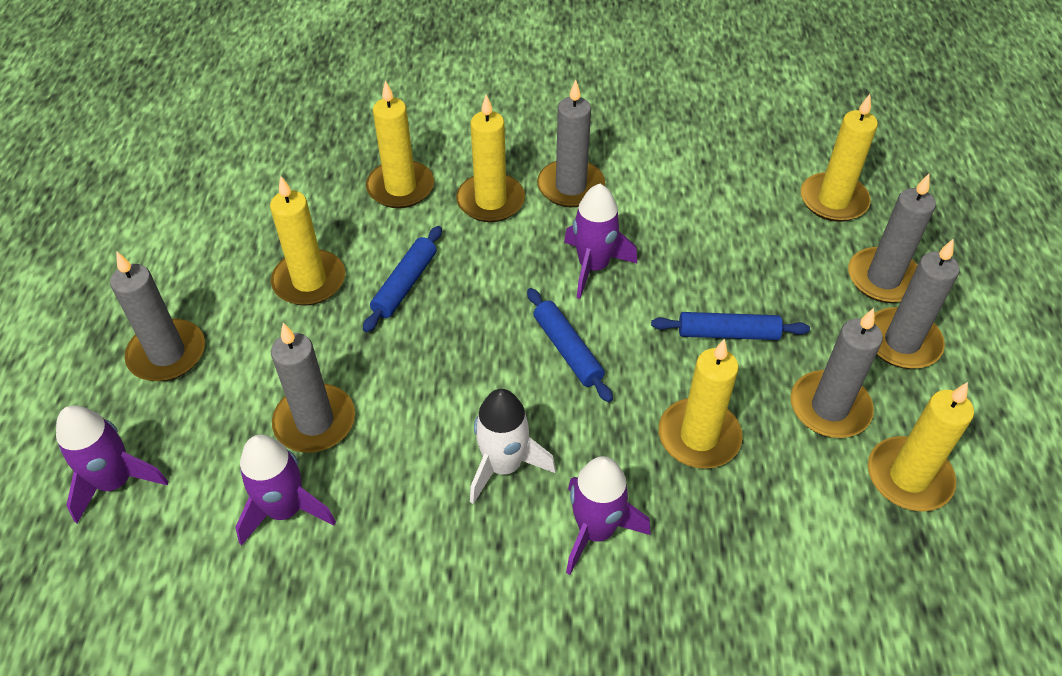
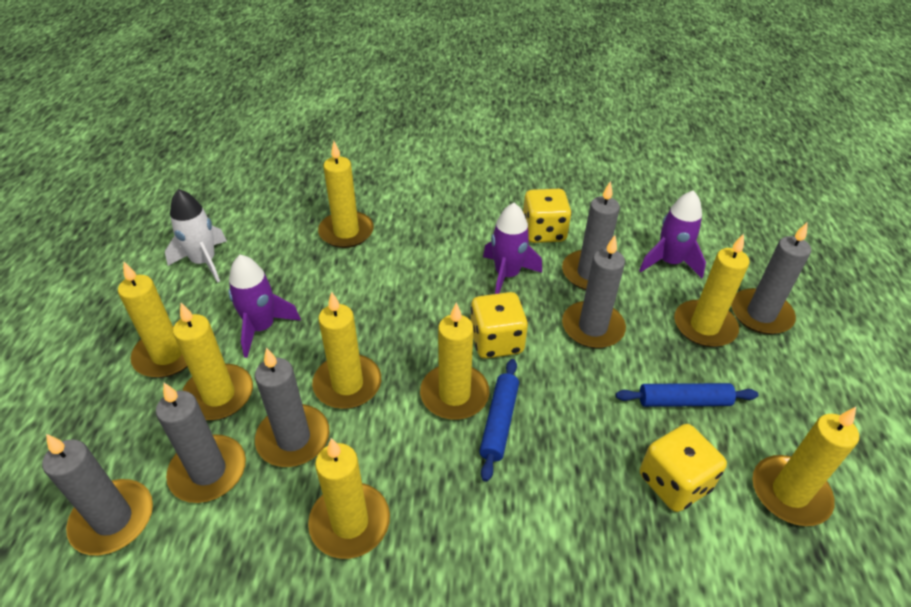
blue rolling pin: [363,226,442,333] [527,288,613,402] [651,312,810,340] = 3 -> [479,359,519,482] [616,383,759,407] = 2
purple rocket: [56,405,169,523] [235,435,336,546] [564,184,637,299] [566,456,651,575] = 4 -> [228,255,301,358] [483,203,542,294] [639,190,706,278] = 3
yellow candle: [270,176,345,306] [366,80,434,208] [456,95,525,222] [659,339,742,469] [801,94,878,222] [868,382,974,512] = 6 -> [118,261,188,378] [173,303,253,420] [308,438,390,559] [312,292,381,409] [318,141,374,248] [420,303,490,420] [674,234,750,347] [752,407,859,526] = 8
yellow dice: none = 0 -> [470,292,528,359] [523,189,572,243] [640,424,727,512] = 3

